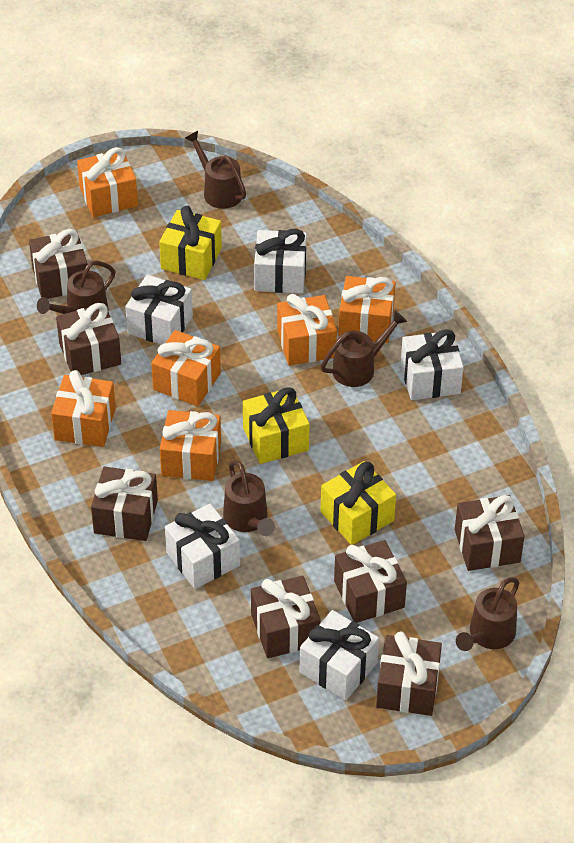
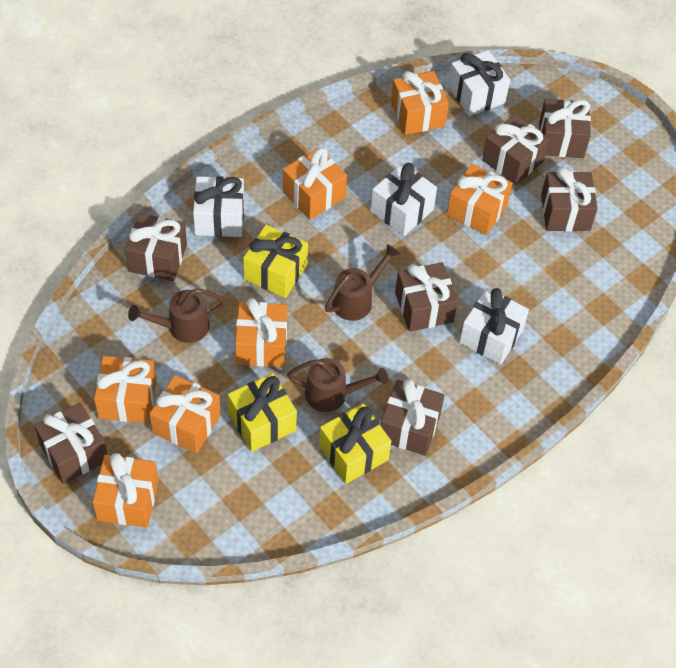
brown watering can: [37,261,115,314] [185,131,246,209] [223,460,275,536] [321,311,407,387] [456,577,519,651] = 5 -> [128,289,226,343] [287,358,388,412] [325,244,400,321] = 3
orange gift: [51,370,116,447] [77,147,138,217] [151,330,221,407] [160,410,221,481] [277,294,337,366] [339,276,396,343] = 6 -> [93,453,158,528] [94,356,156,423] [150,375,221,454] [235,298,288,367] [283,147,347,220] [391,71,449,135] [447,163,512,235] = 7
white gift: [125,274,193,345] [165,504,240,589] [254,229,307,293] [300,610,379,700] [401,329,463,400] = 5 -> [193,176,244,237] [371,163,437,236] [448,50,510,116] [459,288,529,364] = 4

